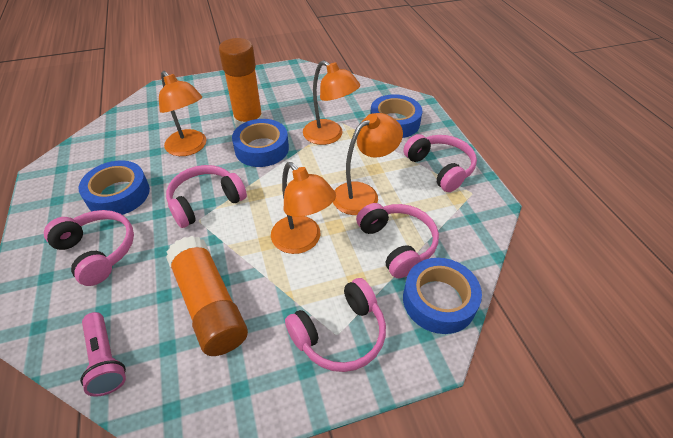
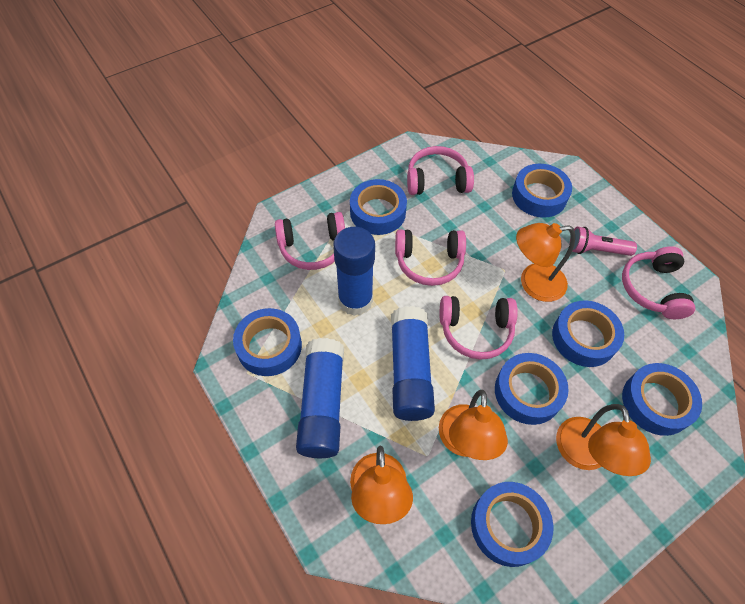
blue glue stick: none = 0 -> [296,338,344,458] [333,227,375,316] [391,306,435,421] = 3
blue tape: [79,161,150,215] [232,119,289,167] [370,94,422,138] [403,258,482,334] = 4 -> [233,308,302,376] [350,179,407,235] [471,482,553,567] [495,353,569,425] [512,164,572,218] [552,300,624,367] [622,363,702,436] = 7
orange glue stick: [166,236,248,356] [219,38,263,127] = 2 -> none = 0

